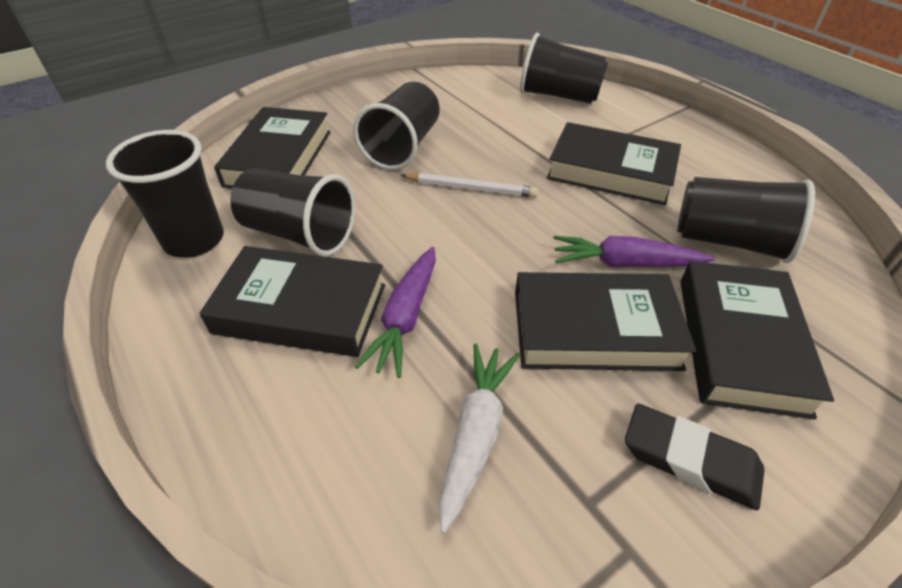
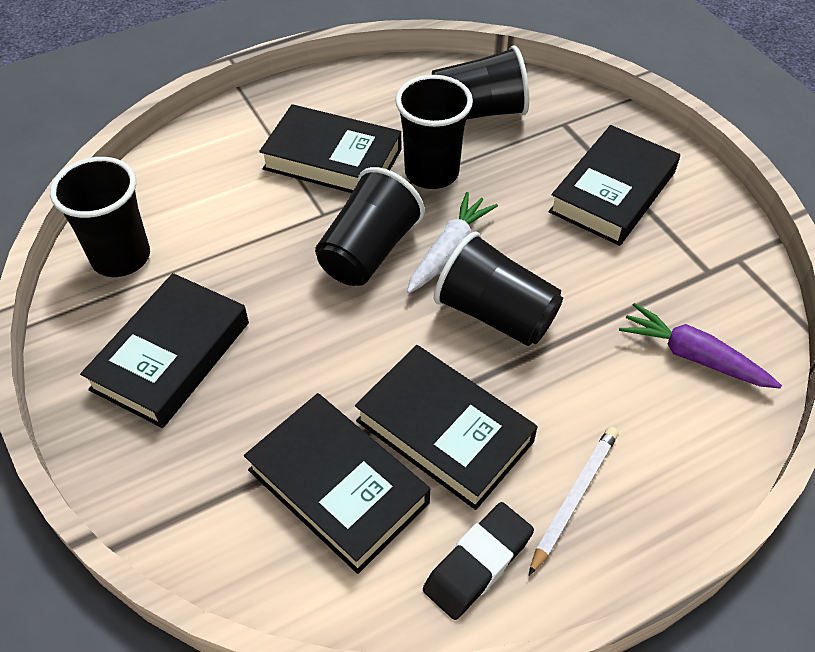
purple carrot: [355,247,436,378] [553,236,715,267] = 2 -> [619,303,782,389] = 1

